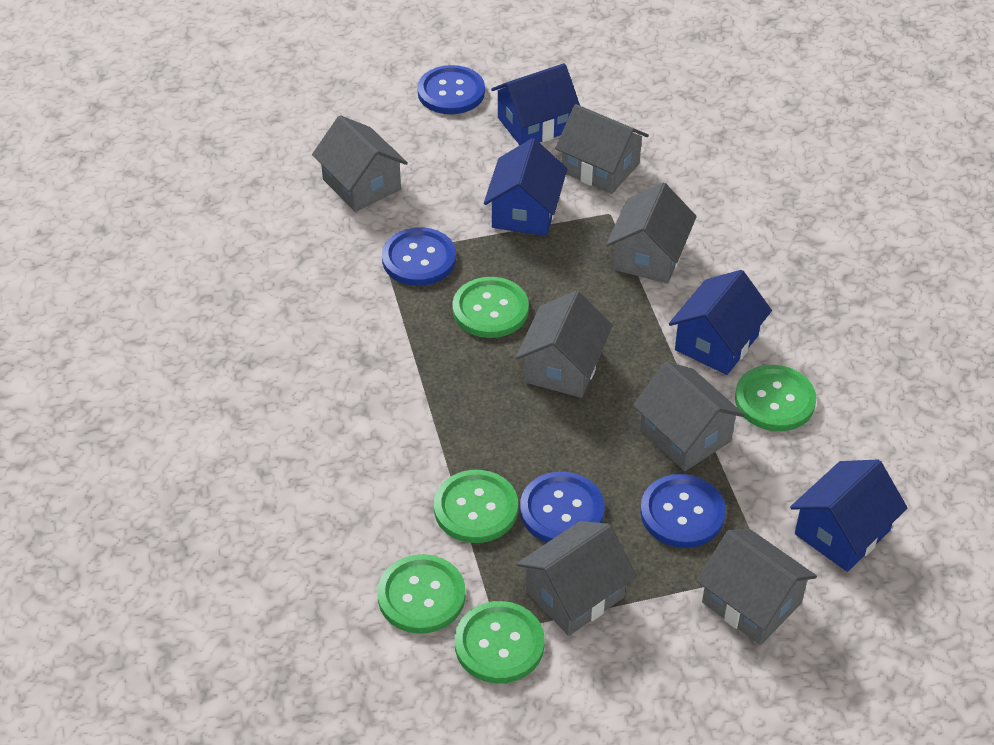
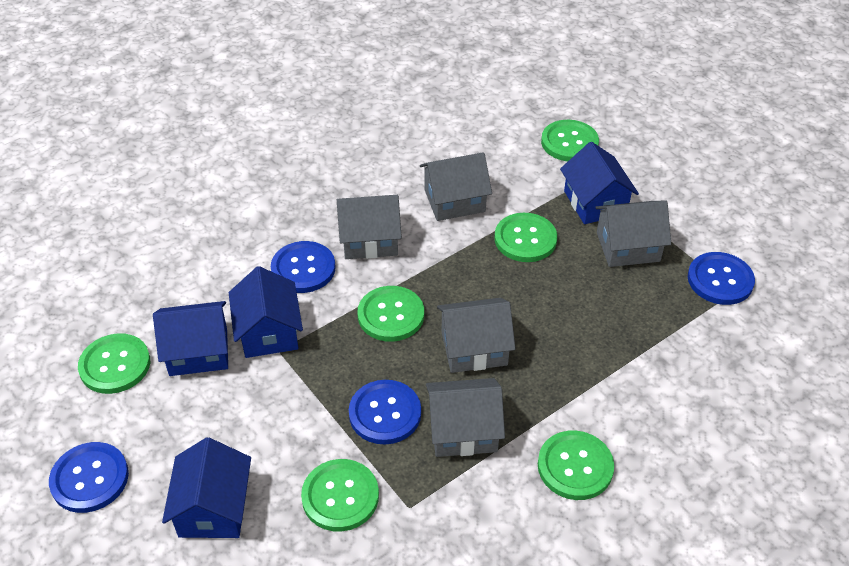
green button: [377,554,466,634] [434,470,518,543] [452,277,529,338] [455,601,545,684] [735,365,816,431] = 5 -> [78,333,150,394] [301,459,379,531] [357,286,424,342] [494,213,557,262] [538,431,614,500] [541,120,599,161] = 6
grey house: [312,115,408,212] [515,291,613,398] [516,521,637,636] [555,104,649,194] [606,183,697,284] [633,362,745,471] [696,529,817,645] = 7 -> [337,195,402,259] [420,152,492,221] [426,378,505,457] [437,298,516,373] [595,201,671,267] = 5

